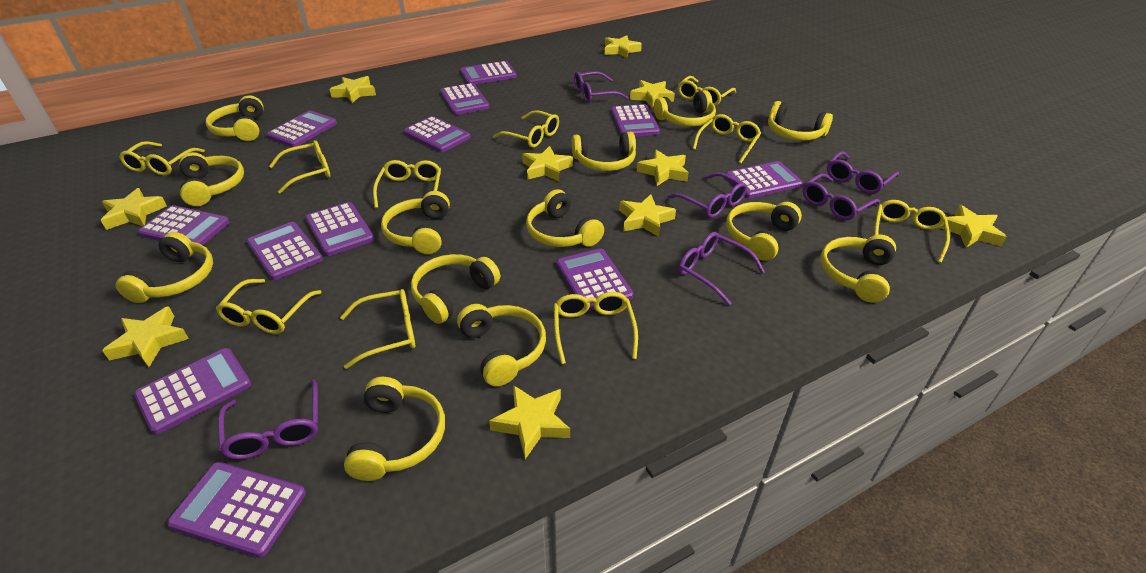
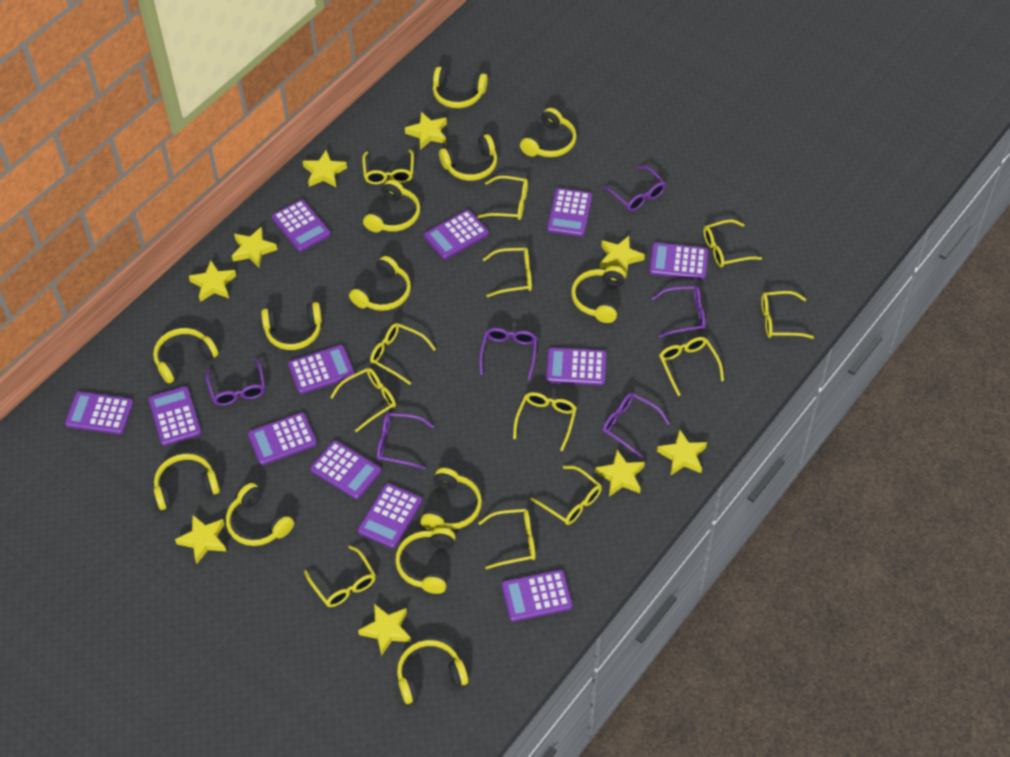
yellow glasses: [119,141,205,175] [216,279,322,334] [269,140,330,194] [340,289,415,369] [373,160,441,208] [493,110,559,148] [554,292,638,364] [678,76,736,106] [693,114,761,164] [874,200,950,263] = 10 -> [304,546,376,607] [330,368,396,432] [362,149,414,184] [370,323,436,385] [477,176,528,220] [478,509,535,569] [483,248,532,297] [513,392,577,451] [530,466,602,525] [659,337,724,396] [703,219,762,267] [761,291,814,339] = 12
yellow star: [101,188,167,230] [102,306,189,367] [329,76,376,103] [489,385,570,459] [522,146,573,182] [605,35,642,58] [619,194,676,237] [630,80,675,108] [637,150,689,186] [939,205,1007,248] = 10 -> [175,515,227,564] [189,261,236,302] [232,227,277,267] [303,150,347,187] [358,604,411,656] [405,112,447,150] [595,450,645,497] [600,236,645,276] [657,429,707,476] = 9

